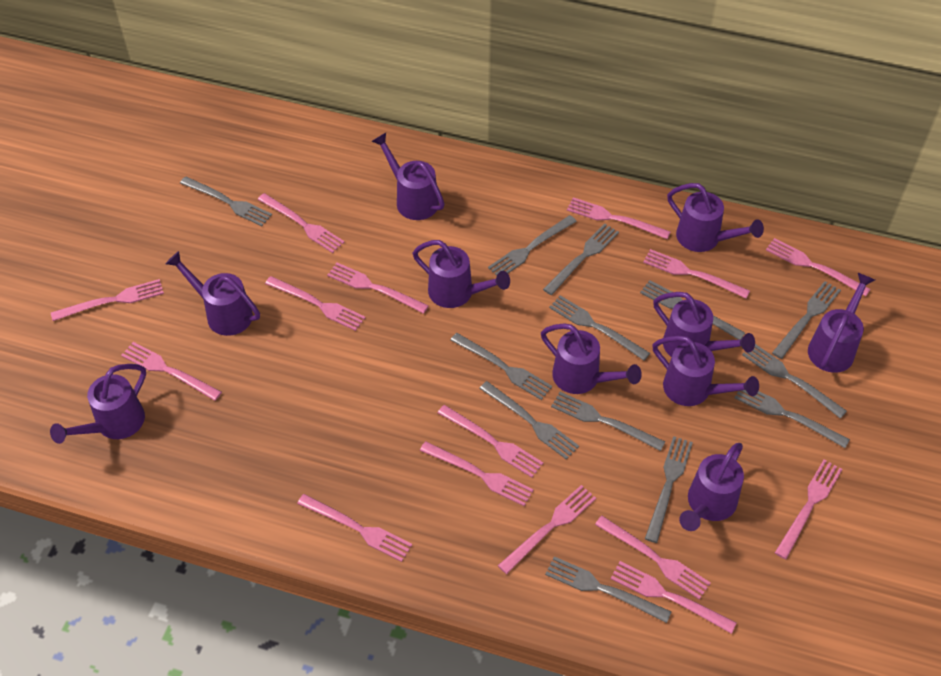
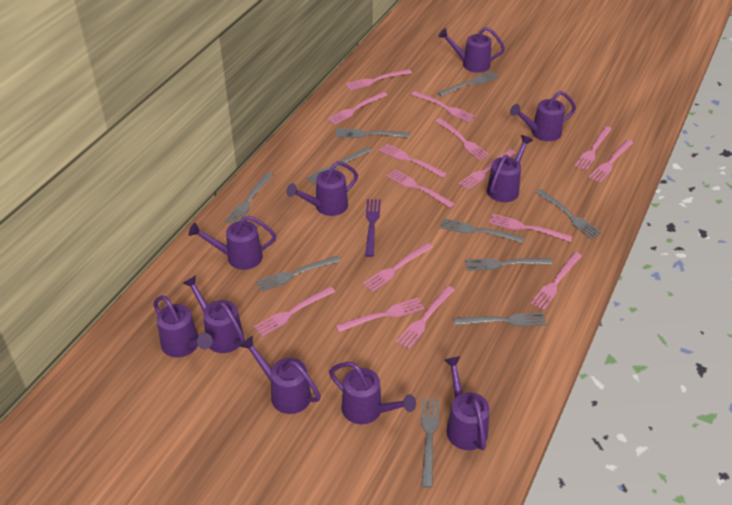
grey fork: [180,176,272,226] [450,333,552,400] [479,381,579,460] [488,215,577,276] [543,224,619,295] [545,556,671,623] [549,295,650,361] [551,392,665,451] [640,280,745,340] [645,436,693,543] [734,390,850,448] [742,344,847,419] [772,281,841,359] = 13 -> [225,173,273,224] [256,256,341,292] [306,147,372,185] [336,129,410,138] [421,398,440,488] [438,71,499,96] [440,218,524,243] [454,313,547,327] [465,258,553,271] [535,189,601,239] = 10
purple fork: none = 0 -> [365,199,381,257] = 1

